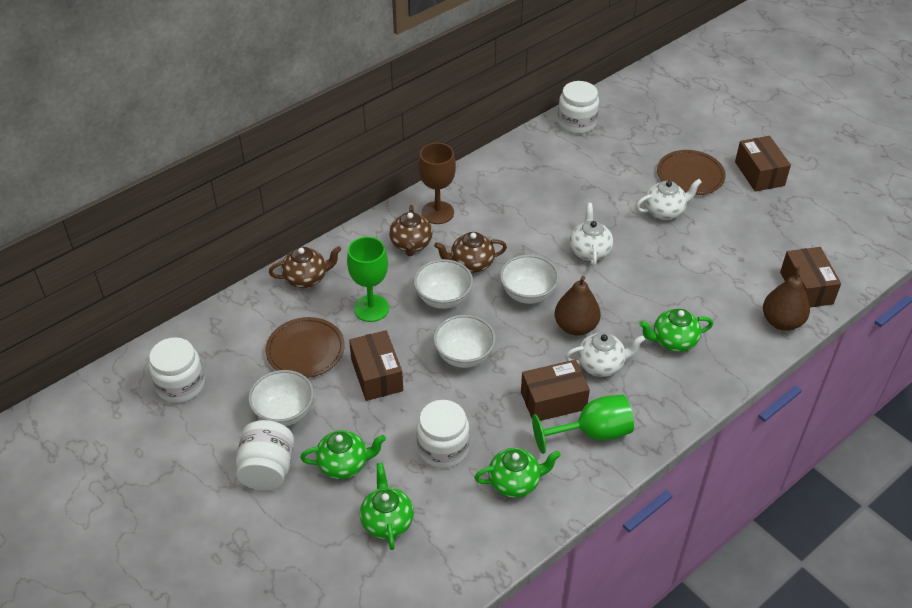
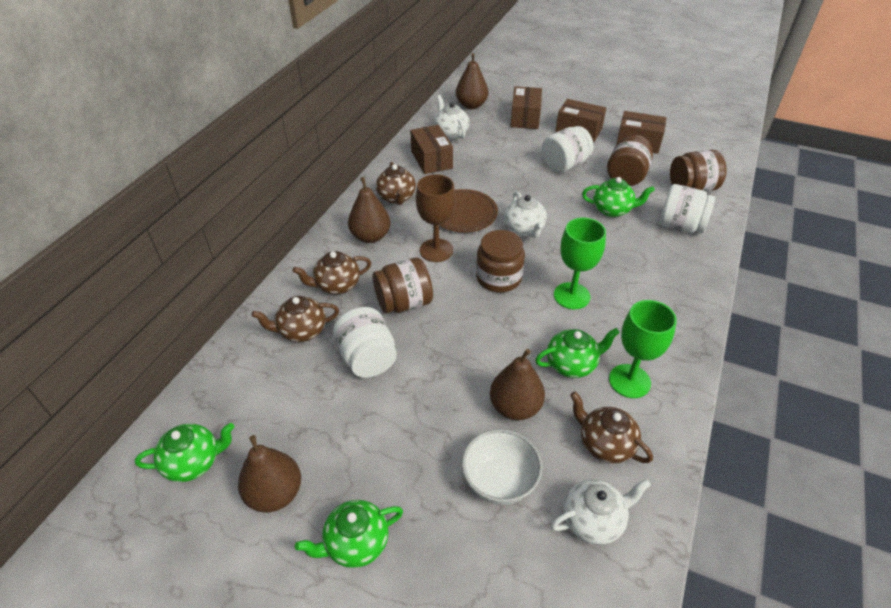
brown jar: none = 0 -> [373,258,433,313] [476,230,525,292] [607,135,653,186] [670,150,727,192] = 4
brown pear: [555,276,601,336] [763,266,810,331] = 2 -> [238,435,301,513] [348,177,390,243] [456,53,488,109] [490,349,545,420] = 4
brown plate: [265,317,345,378] [657,150,726,195] = 2 -> [439,189,498,233] = 1
brown teapot: [269,246,341,288] [389,205,433,256] [434,232,507,273] = 3 -> [252,296,339,342] [292,251,371,294] [376,162,416,205] [570,392,653,463] = 4
white bowl: [248,370,314,426] [414,259,473,309] [433,315,496,368] [500,255,559,304] = 4 -> [462,429,543,505] = 1
white jar: [149,337,205,403] [236,420,294,491] [416,400,470,468] [558,81,599,134] = 4 -> [333,307,397,378] [542,126,594,173] [659,184,715,233] = 3

